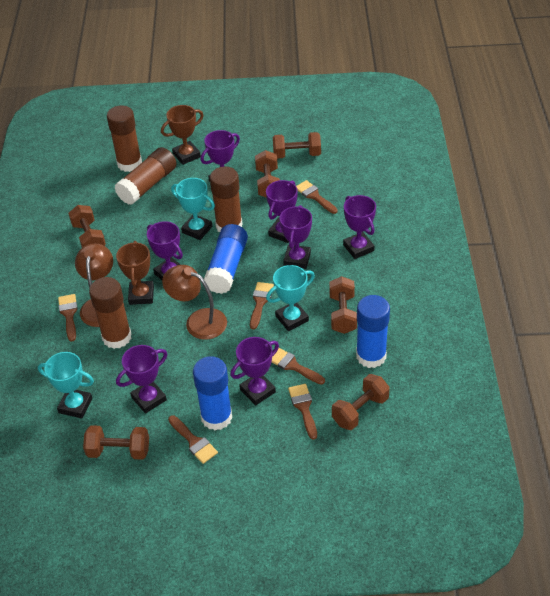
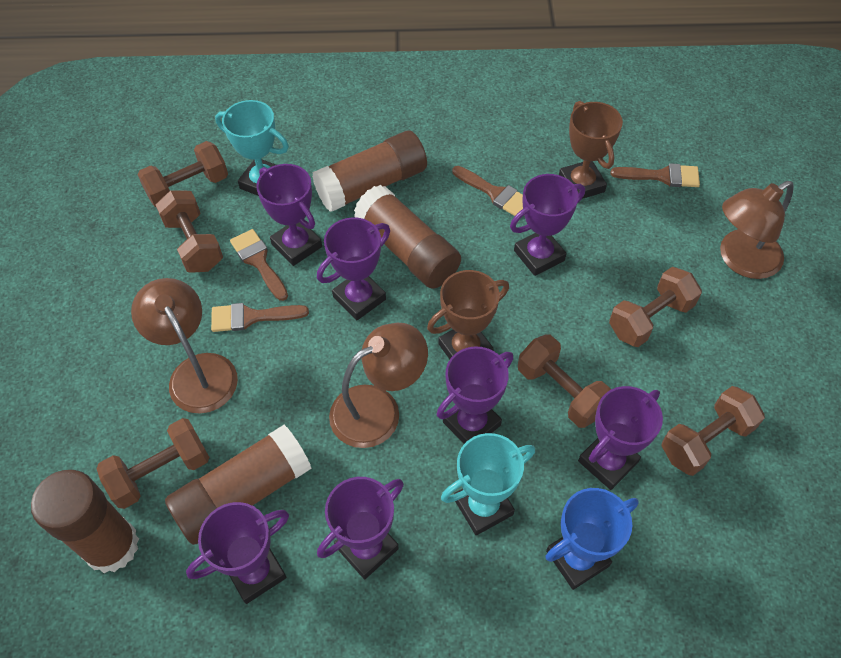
blue glue stick: [193,356,232,430] [204,224,248,294] [356,295,390,368] = 3 -> none = 0
blue trophy: none = 0 -> [545,488,639,590] = 1
brown brush: [58,294,78,342] [168,415,218,464] [250,282,274,329] [272,348,325,385] [288,384,317,440] [296,180,338,214] = 6 -> [211,303,309,332] [230,229,288,301] [452,166,523,216] [611,163,700,187] = 4
brown lamp: [75,244,113,327] [162,265,227,340] = 2 -> [131,278,238,414] [329,323,428,448] [720,181,794,279] = 3
turquoise trophy: [38,352,94,418] [171,178,215,240] [266,265,315,331] = 3 -> [215,100,289,196] [441,433,535,535] = 2

